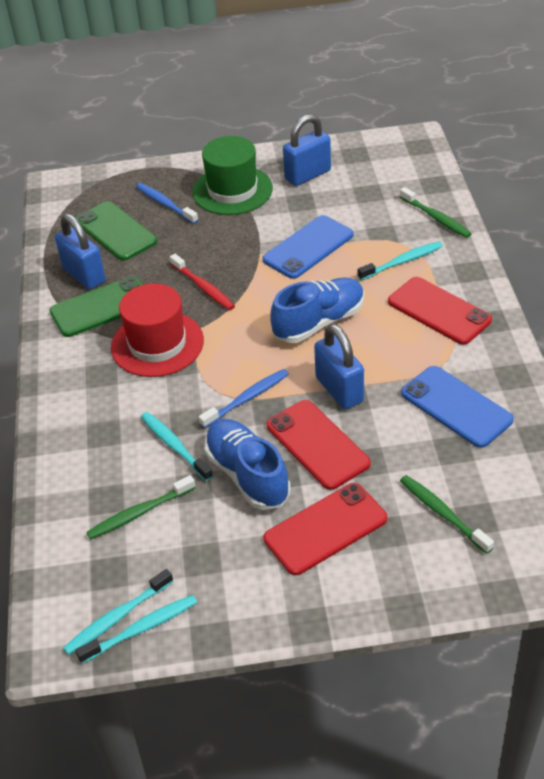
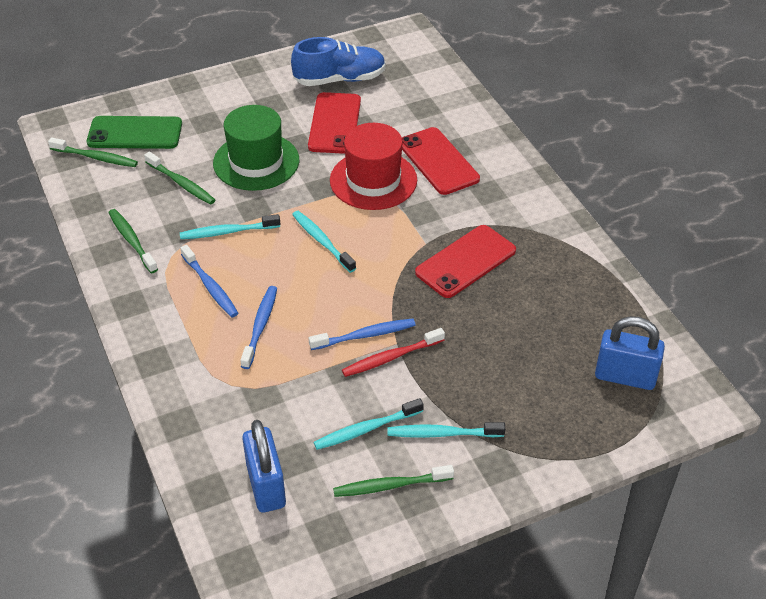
blue padlock: [55,213,106,290] [283,114,331,186] [314,324,364,409] = 3 -> [242,420,286,512] [595,316,665,390] = 2
blue phone: [263,215,354,279] [401,366,514,448] = 2 -> none = 0
blue shoe: [205,419,291,510] [270,277,364,343] = 2 -> [291,37,386,86] = 1
blue toothbrush: [136,183,198,224] [199,369,289,429] = 2 -> [180,245,238,317] [240,286,277,369] [309,319,416,350] = 3
green phone: [50,276,143,337] [76,201,157,261] = 2 -> [87,116,182,149] = 1
green toothbrush: [86,475,196,540] [400,187,471,238] [400,475,494,554] = 3 -> [48,137,138,167] [108,209,158,273] [144,152,215,205] [333,465,454,497] = 4

